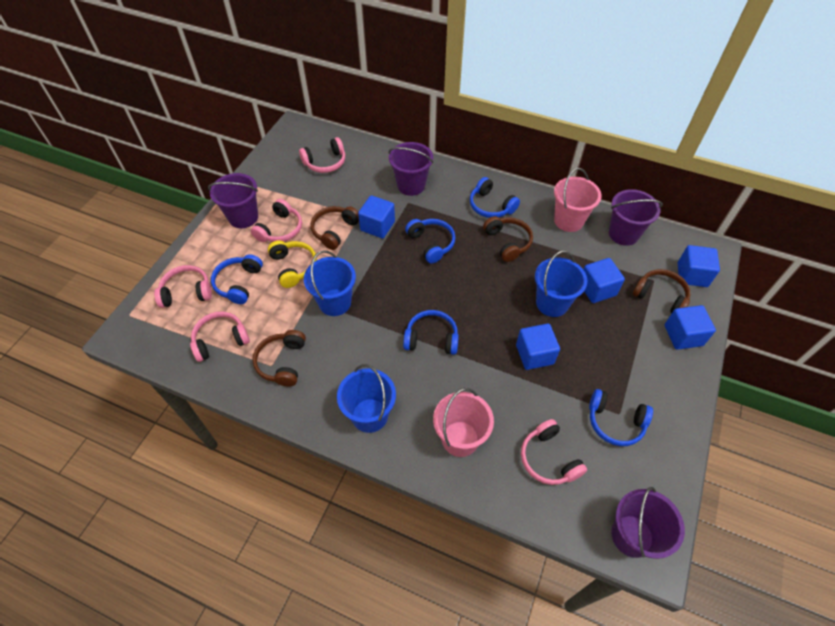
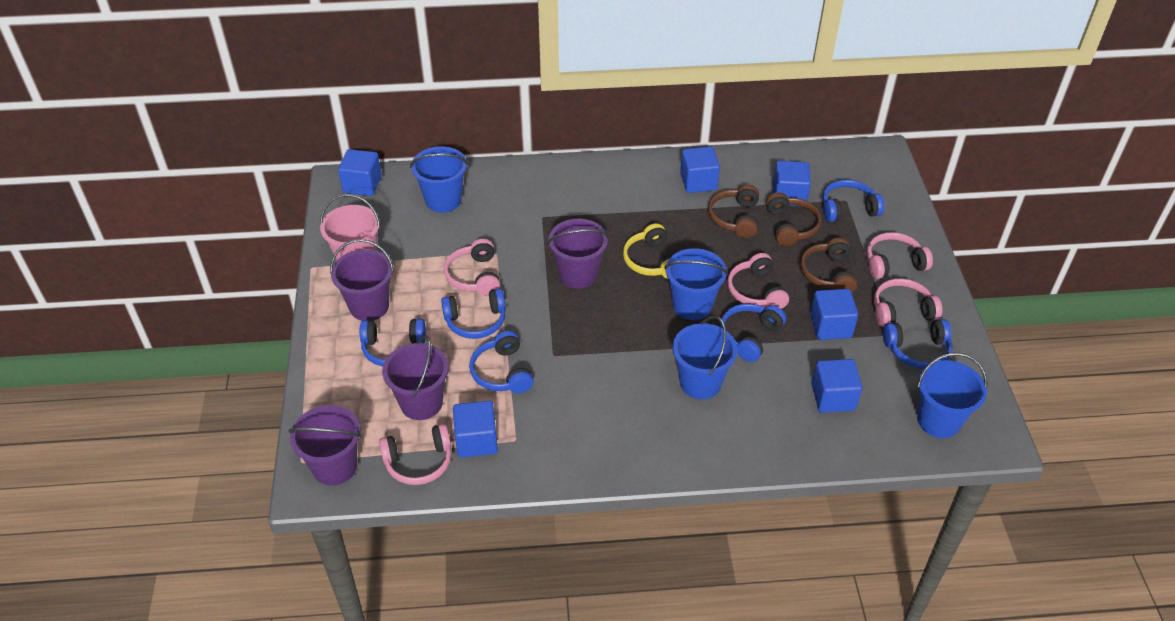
blue bucket: [304,250,356,316] [337,364,396,433] [535,251,587,317] = 3 -> [410,146,468,213] [665,248,728,320] [673,316,738,399] [917,352,987,438] = 4
blue cube: [358,195,395,238] [516,323,560,370] [583,258,625,303] [665,305,716,350] [678,245,720,287] = 5 -> [338,149,382,196] [453,401,498,458] [680,147,720,193] [773,161,811,206] [810,289,858,340] [812,359,862,413] = 6
blue headphones: [211,254,263,304] [403,310,459,355] [405,219,456,263] [470,177,520,218] [589,389,653,446] = 5 -> [360,319,426,367] [441,288,506,339] [469,331,534,393] [720,304,786,362] [822,180,884,222] [883,319,952,369] = 6
brown headphones: [253,330,306,387] [311,206,359,250] [483,216,533,262] [633,269,690,313] = 4 -> [708,185,759,238] [766,192,822,246] [800,238,857,293] = 3
pink bucket: [433,388,494,457] [554,168,601,232] = 2 -> [320,194,380,260] = 1

